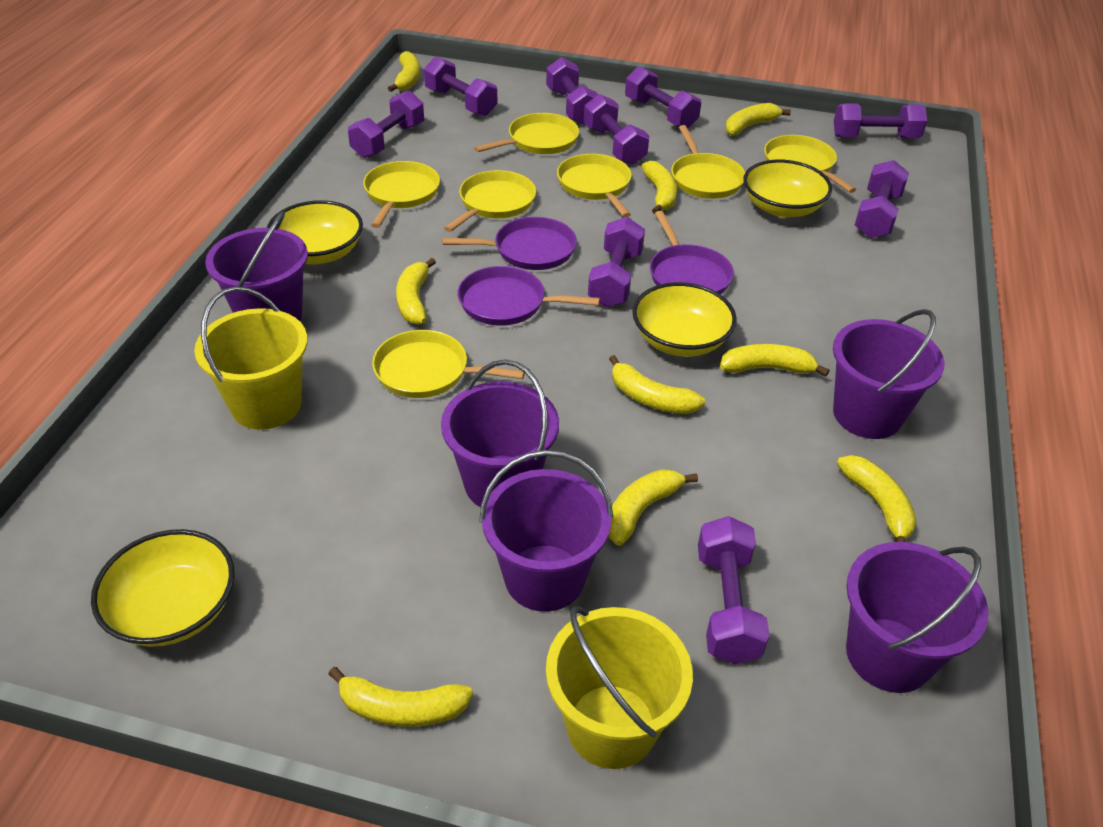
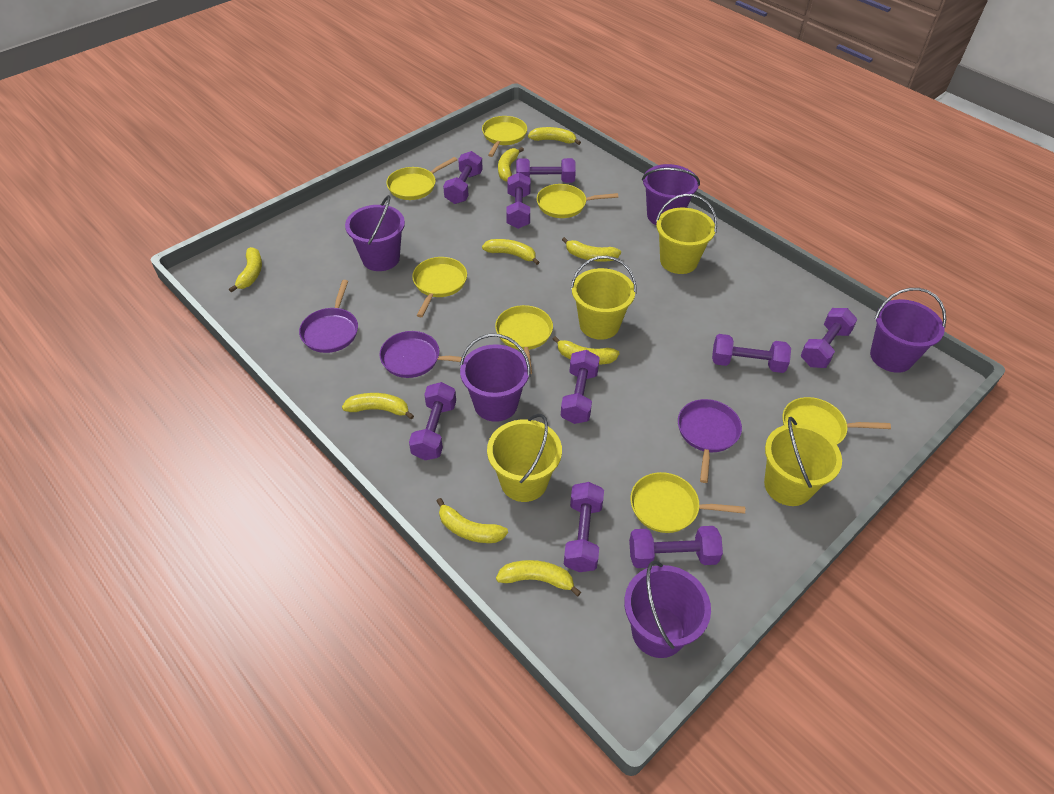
yellow bowl: [91,529,235,647] [267,200,363,264] [632,282,737,357] [743,160,832,217] = 4 -> none = 0
yellow bucket: [194,287,308,430] [546,606,693,769] = 2 -> [487,414,562,502] [571,256,637,340] [656,194,717,274] [764,417,842,506] = 4

